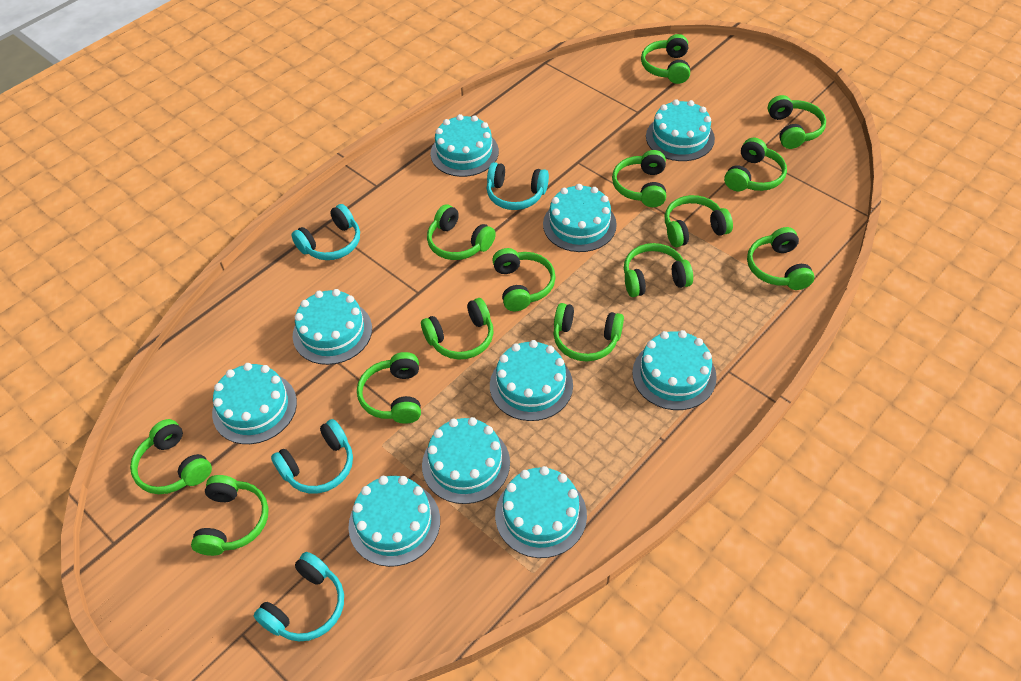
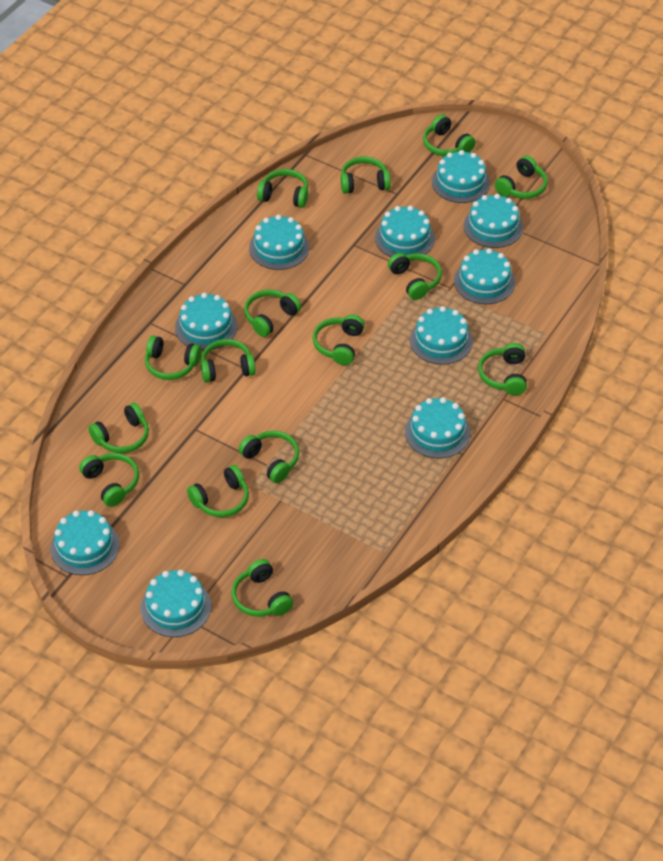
green headphones: [130,419,212,494] [191,475,269,556] [357,352,421,424] [421,298,493,360] [427,204,496,260] [492,248,556,311] [554,303,624,361] [612,150,666,207] [624,243,693,297] [641,34,690,84] [665,195,733,247] [724,138,787,191] [747,227,815,290] [768,95,826,149] = 14 -> [79,453,139,507] [88,403,149,453] [145,335,201,380] [187,465,249,517] [201,339,256,382] [231,559,294,617] [238,431,299,483] [244,289,301,337] [257,169,308,208] [313,315,365,365] [341,157,391,194] [388,253,442,300] [423,114,476,156] [478,343,527,395] [494,156,548,199] = 15
turquoise headphones: [254,552,344,641] [271,419,353,493] [291,204,360,260] [487,162,549,210] = 4 -> none = 0

